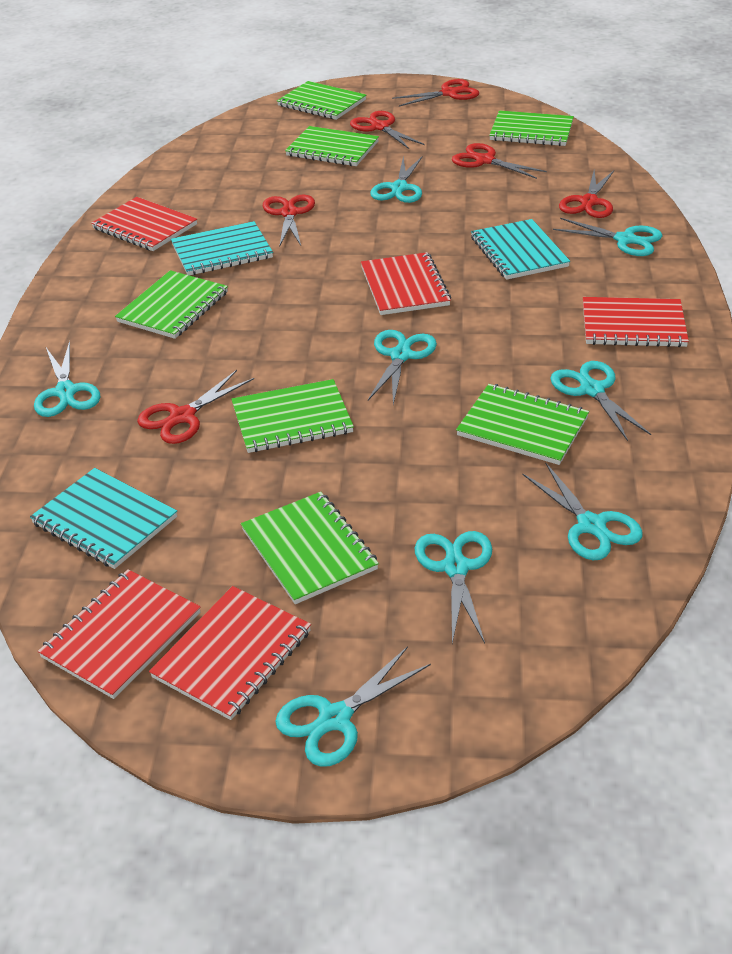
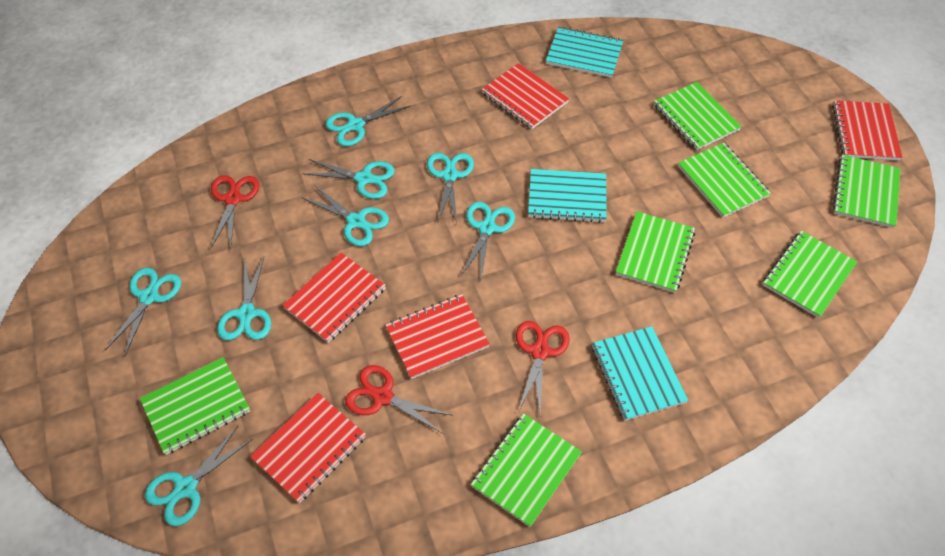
red scissors: [137,370,254,444] [263,195,315,247] [350,111,425,149] [392,79,479,106] [452,143,547,179] [559,170,614,218] = 6 -> [211,175,259,250] [345,365,453,434] [516,321,570,412] = 3

